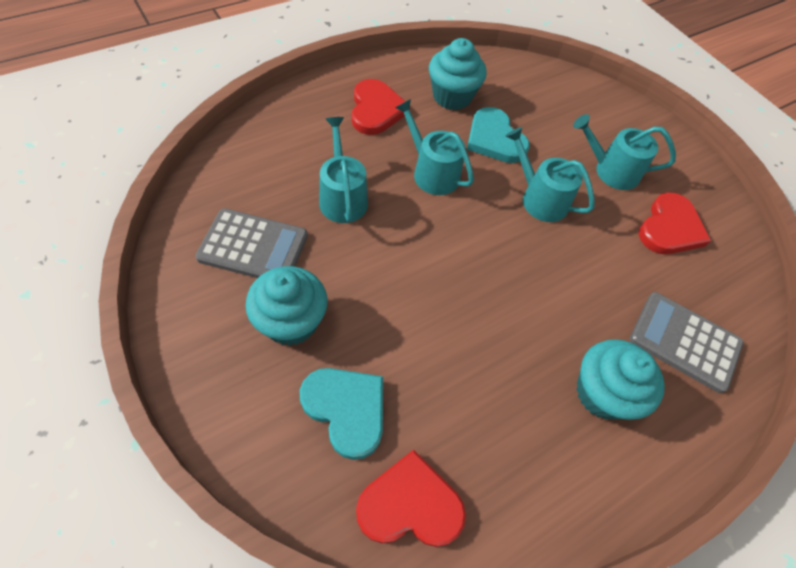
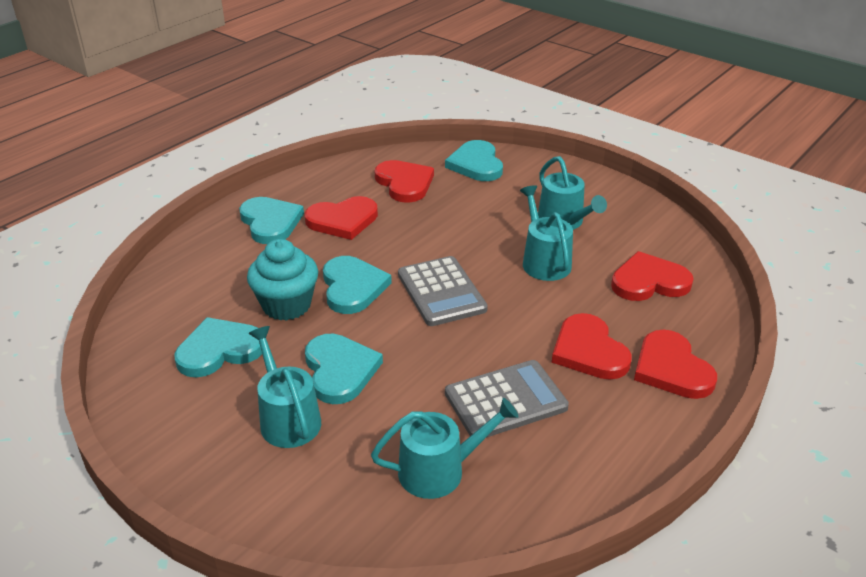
red heart: [352,79,410,135] [356,450,466,547] [639,192,711,254] = 3 -> [305,196,378,240] [375,160,434,203] [552,313,632,380] [611,251,694,301] [634,330,717,399] = 5
turquoise cupcake: [245,266,328,346] [429,38,487,110] [576,339,665,420] = 3 -> [247,239,318,321] = 1
turquoise heart: [300,368,383,460] [467,107,530,163] = 2 -> [174,317,262,378] [239,197,304,244] [305,334,383,404] [323,256,392,314] [445,140,503,181] = 5

